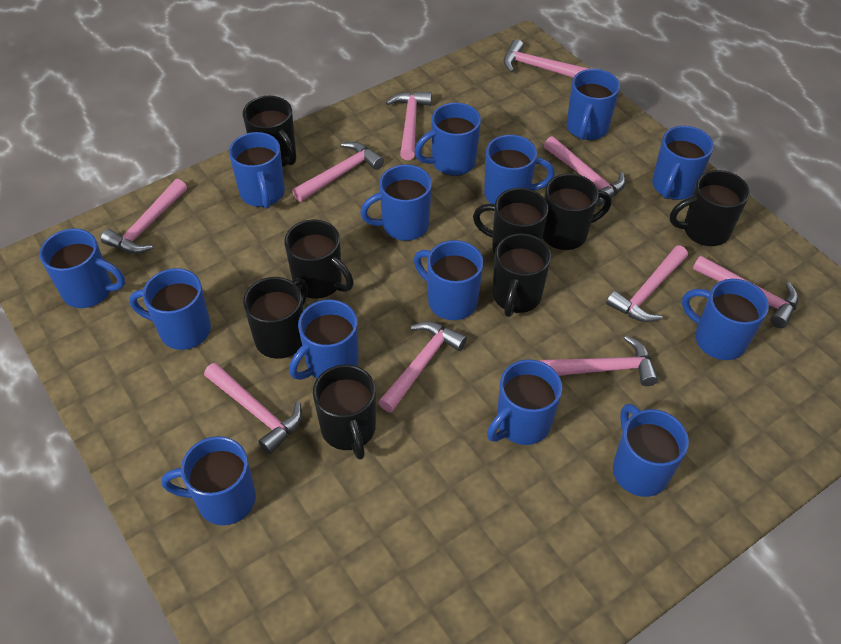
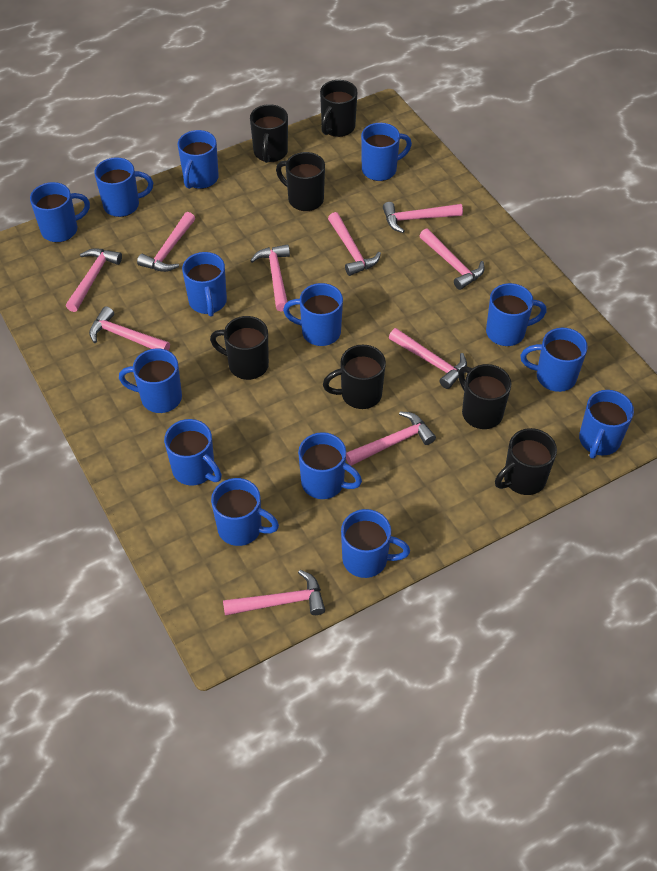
black mug: [243,96,296,167] [243,277,308,359] [284,219,354,299] [313,365,376,460] [473,188,548,253] [493,233,551,317] [542,173,612,250] [670,170,750,246] = 8 -> [210,316,269,380] [250,104,288,163] [276,152,325,211] [320,80,358,137] [323,345,386,409] [458,364,511,429] [495,428,557,495] = 7

